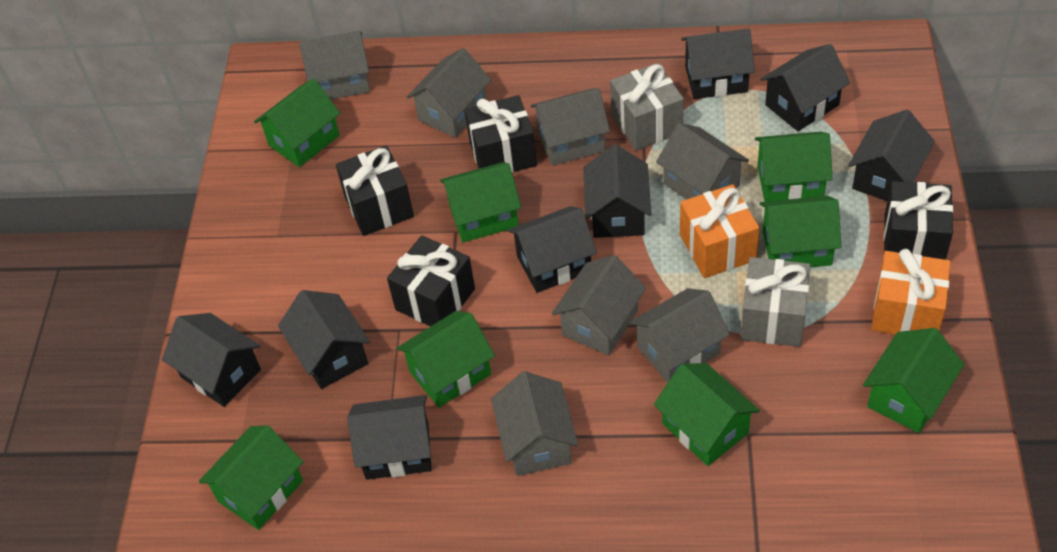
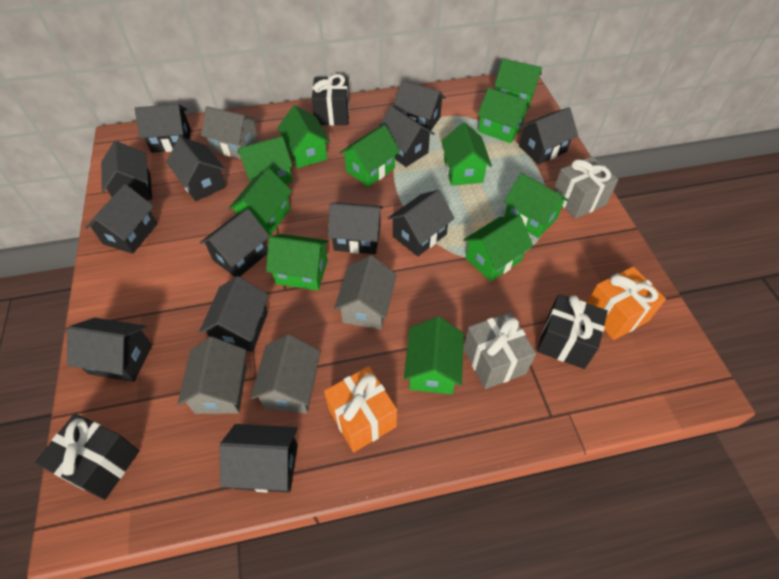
black gift: [336,145,414,236] [387,235,475,327] [465,95,537,173] [884,181,953,260] = 4 -> [35,413,139,500] [312,74,349,126] [537,294,608,369] = 3
black house: [162,313,261,407] [278,290,370,389] [347,395,432,480] [508,206,597,293] [583,145,651,238] [681,29,755,99] [760,44,850,131] [848,110,935,201] = 8 -> [67,318,152,382] [85,184,157,254] [101,141,152,200] [135,104,191,153] [166,137,226,201] [199,276,269,352] [200,209,270,277] [220,424,298,492] [328,202,383,254] [378,106,434,167] [387,190,455,256] [393,80,446,133] [519,107,578,164] = 13
green house: [199,425,303,530] [254,79,340,167] [397,311,495,408] [440,162,521,242] [654,363,760,466] [755,132,833,202] [760,196,842,267] [863,328,964,433] = 8 -> [228,168,292,236] [238,136,293,184] [266,234,329,291] [278,105,330,168] [339,125,400,187] [404,317,464,394] [441,122,492,186] [463,215,533,282] [477,88,531,143] [494,59,542,110] [504,173,569,238] = 11
grey house: [299,30,370,100] [407,48,491,138] [491,371,578,476] [530,88,610,166] [552,255,646,356] [629,288,730,383] [656,123,749,200] = 7 -> [178,337,247,414] [201,106,259,159] [251,334,320,414] [334,255,397,330] = 4

